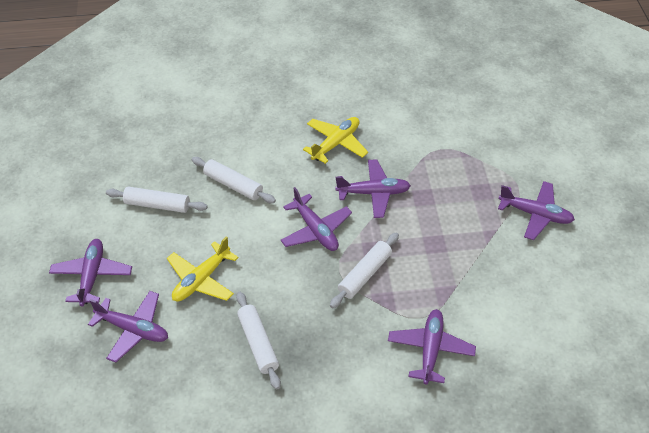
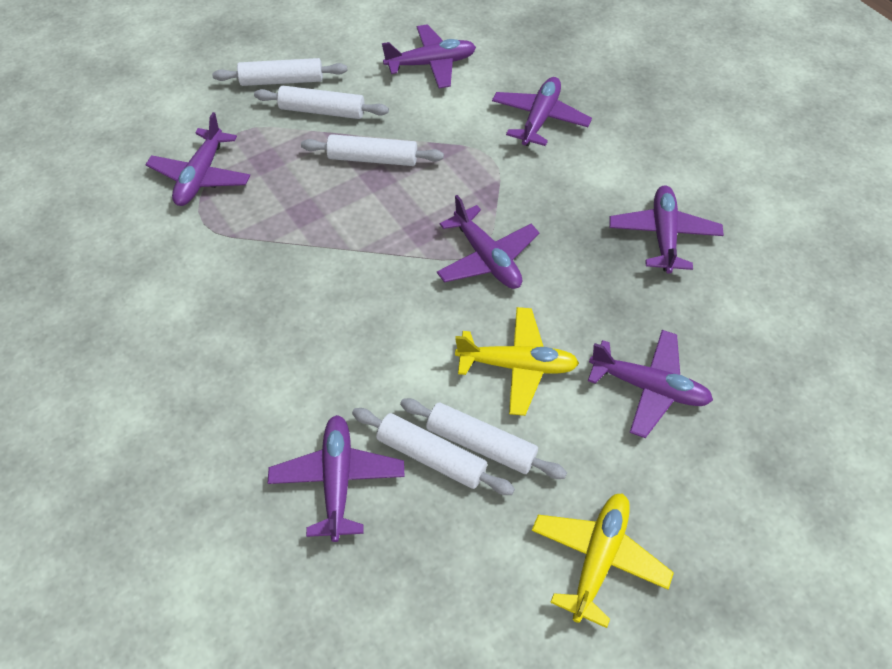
purple plane: [49,239,132,306] [88,291,168,363] [280,187,352,251] [335,159,411,218] [388,309,476,385] [498,181,575,240] = 6 -> [145,112,250,206] [268,415,405,542] [382,24,476,89] [437,195,540,289] [492,77,592,146] [588,330,713,438] [609,185,724,274] = 7
white rolling pin: [106,186,208,213] [192,157,276,203] [236,291,281,389] [330,232,399,308] = 4 -> [212,58,347,86] [254,86,389,119] [301,134,444,166] [352,408,515,495] [400,398,567,479] = 5

